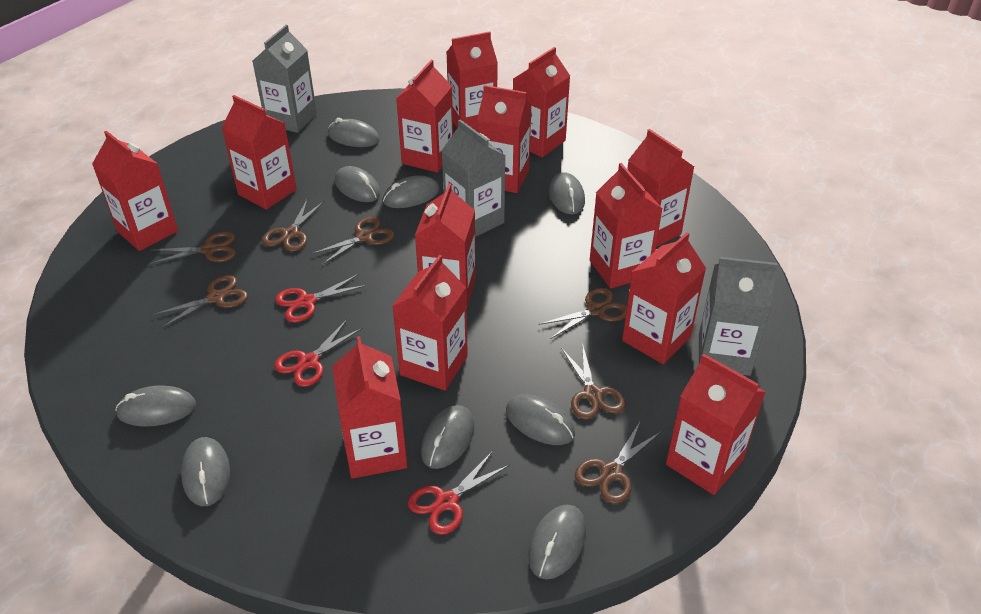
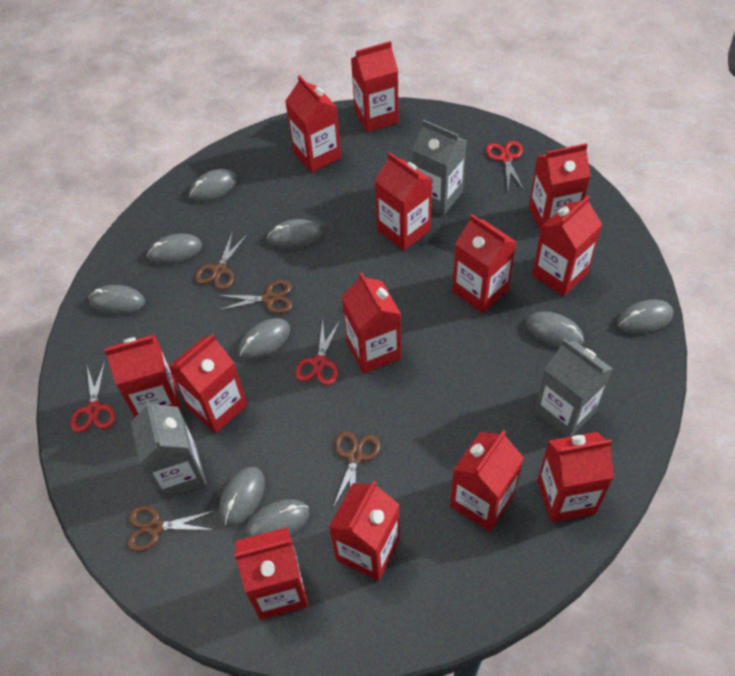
brown scissors: [149,231,236,264] [153,275,248,328] [262,198,324,252] [311,217,394,265] [539,287,627,339] [561,343,626,420] [575,420,661,504] = 7 -> [127,506,215,552] [195,231,247,290] [218,280,292,314] [333,431,381,507] = 4

